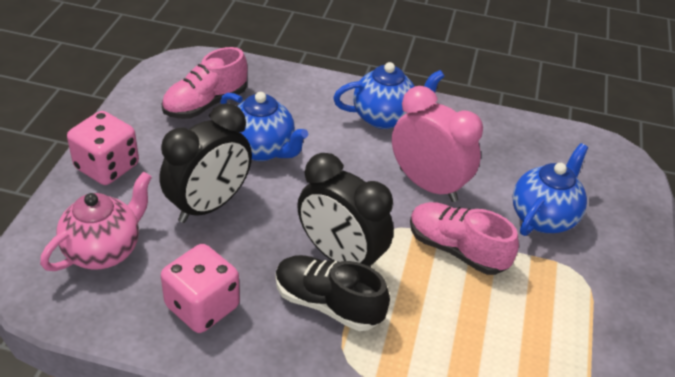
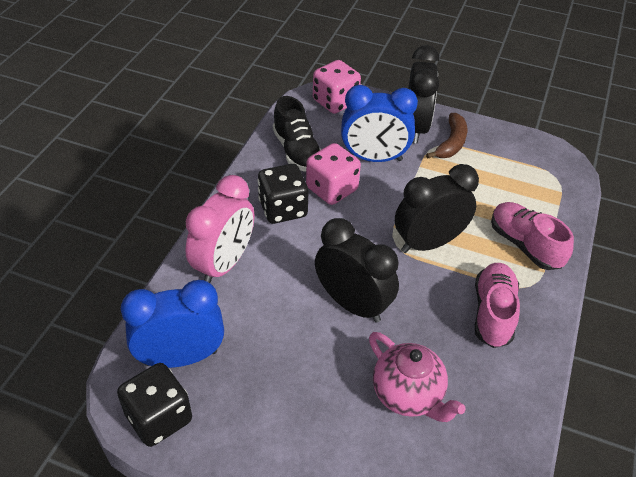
black clock: [160,103,252,223] [297,153,394,267] = 2 -> [315,218,399,323] [395,164,479,253] [408,45,440,143] = 3
black dice: none = 0 -> [117,363,192,447] [257,164,308,224] = 2
blue clock: none = 0 -> [121,280,224,368] [341,85,418,162] = 2
blue teapot: [220,92,308,161] [333,62,445,129] [513,143,588,236] = 3 -> none = 0
brown banana: none = 0 -> [426,113,467,158] = 1

